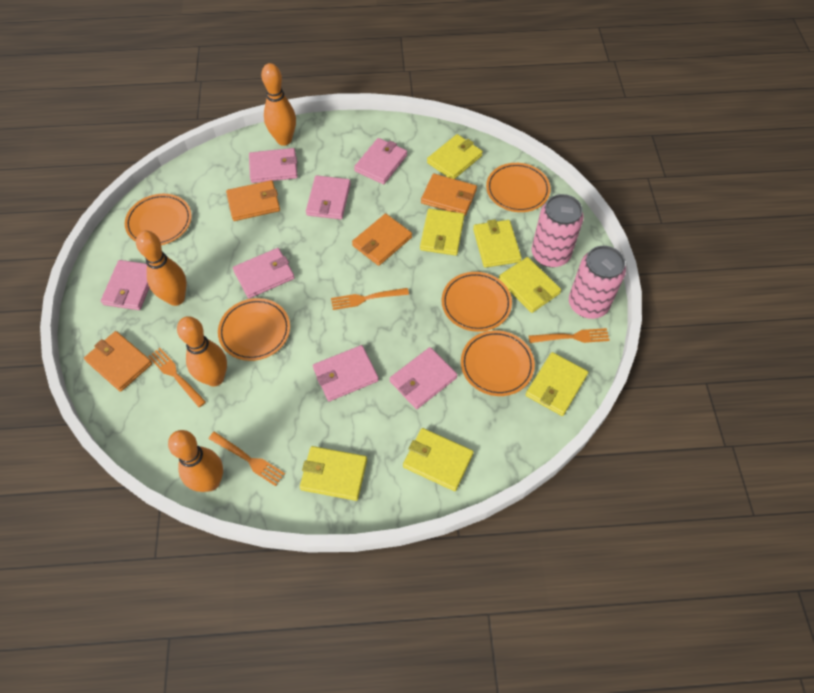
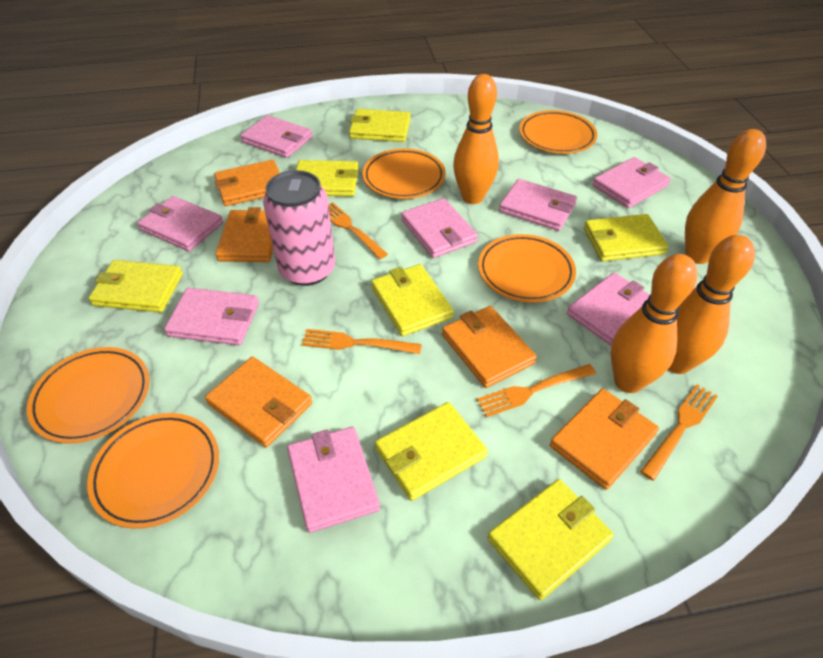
orange wallet: [84,331,152,392] [226,180,280,221] [352,214,412,266] [421,173,477,216] = 4 -> [205,357,312,447] [214,160,280,206] [215,207,273,262] [442,306,537,388] [550,389,659,490] = 5
pink can: [532,194,584,267] [569,246,626,319] = 2 -> [263,170,335,286] = 1
pink wallet: [101,260,150,310] [233,248,295,298] [249,148,298,183] [306,175,351,219] [313,345,379,401] [354,138,407,184] [390,347,457,409] = 7 -> [137,196,223,252] [164,288,259,345] [241,115,313,158] [287,427,380,533] [401,198,478,258] [499,179,577,231] [567,273,650,346] [592,157,671,208] = 8

